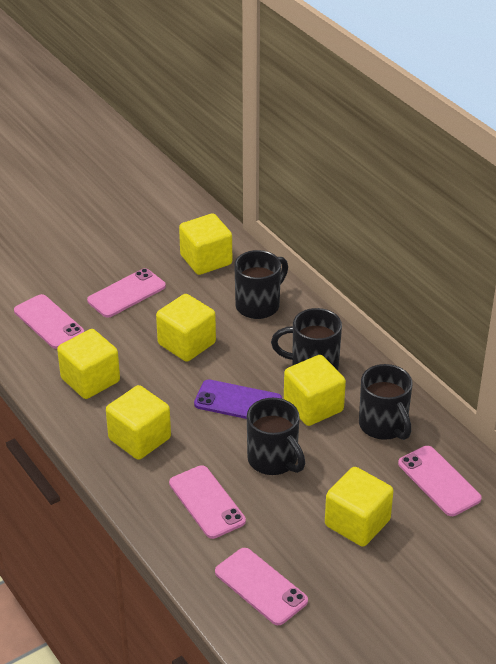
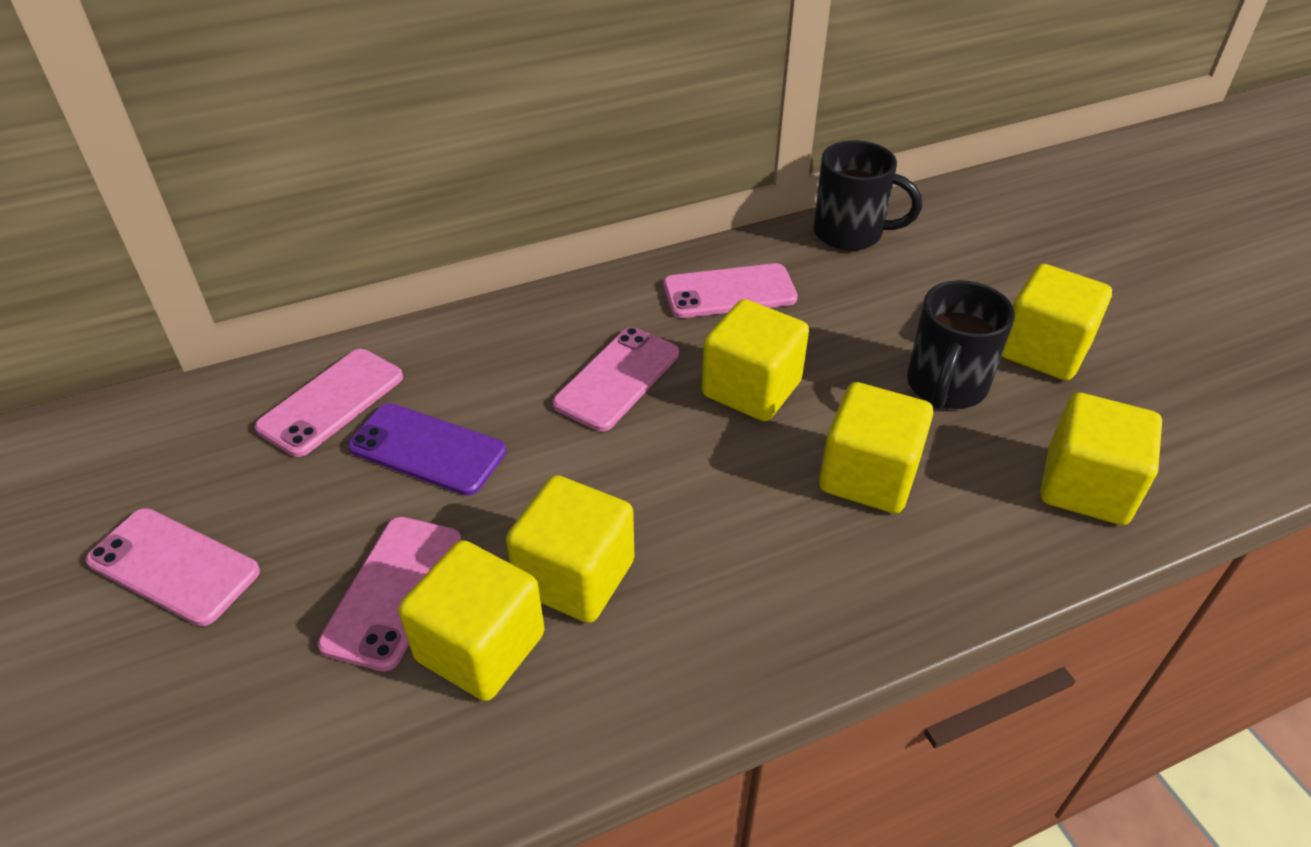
black mug: [234,250,288,319] [247,398,305,475] [271,308,342,370] [359,364,412,440] = 4 -> [813,140,922,251] [907,280,1015,410] = 2

